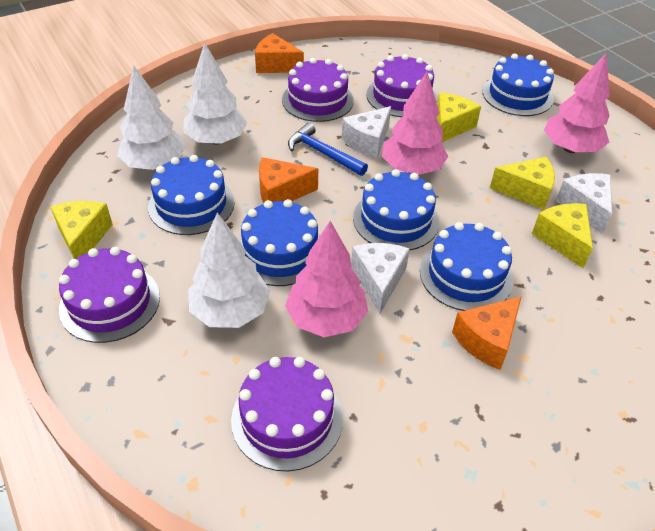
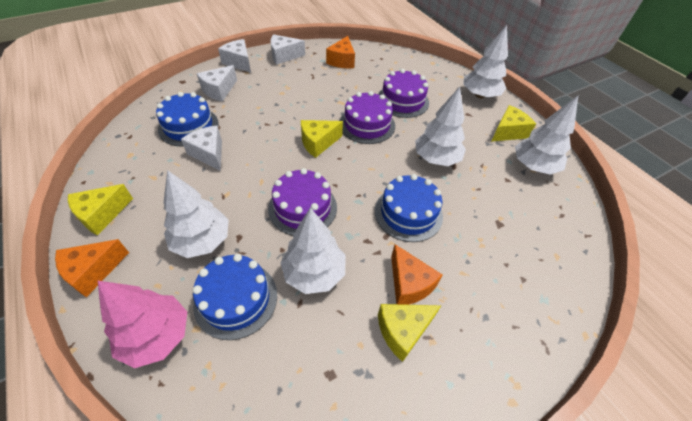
blue cake: [148,155,235,235] [239,199,320,286] [353,169,439,251] [420,222,513,311] [483,54,554,116] = 5 -> [156,92,219,147] [193,254,277,340] [375,174,443,242] = 3
blue hammer: [288,122,368,176] = 1 -> none = 0
pink tree: [285,221,368,337] [382,72,448,175] [544,54,610,153] = 3 -> [98,281,187,368] = 1
purple cake: [59,247,160,343] [231,357,343,471] [282,58,354,122] [366,54,437,117] = 4 -> [268,168,337,236] [340,91,395,144] [378,69,429,118] = 3
white cheese: [342,106,391,158] [351,243,410,313] [556,173,612,235] = 3 -> [181,126,222,171] [197,65,237,102] [218,39,251,72] [270,34,305,65] = 4
white tree: [117,66,186,170] [183,43,248,145] [188,213,270,328] = 3 -> [163,170,229,258] [280,208,346,294] [415,87,466,166] [463,25,508,98] [515,96,578,175] = 5

